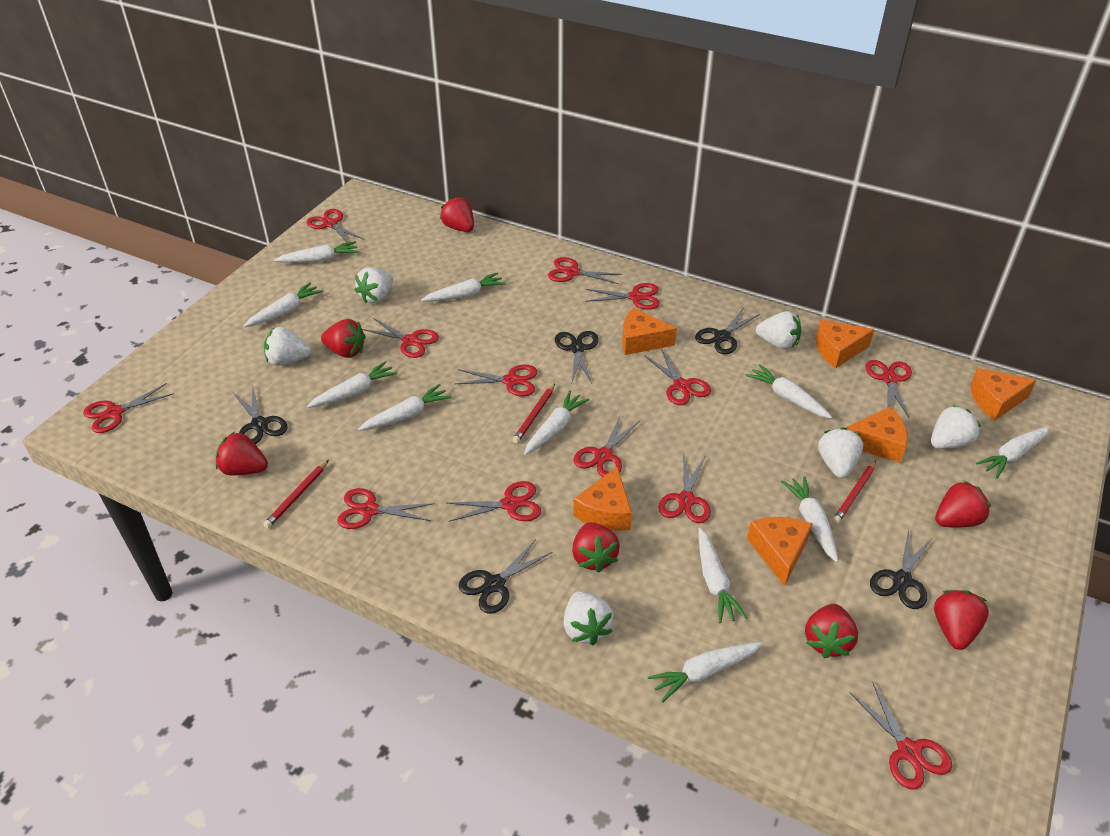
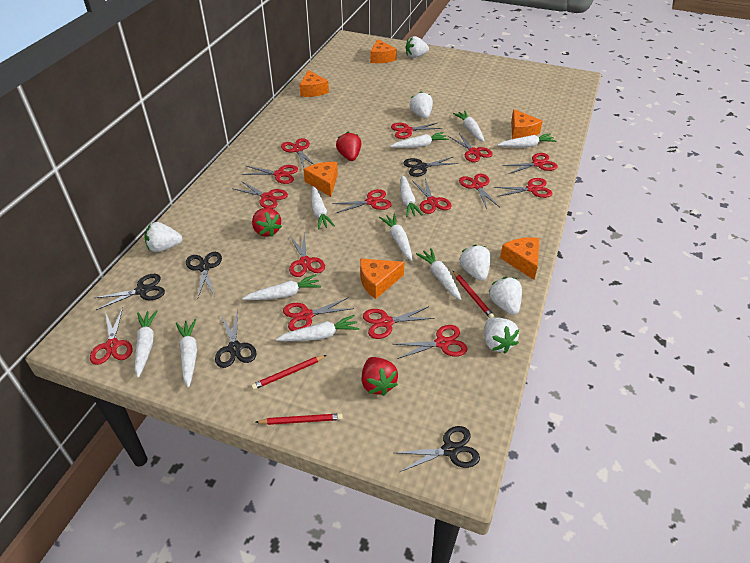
red scissors: [83,383,174,433] [306,209,364,242] [337,488,434,529] [362,318,439,358] [447,481,541,522] [455,365,537,396] [548,257,623,284] [573,415,640,477] [585,283,660,310] [644,349,711,405] [658,453,711,523] [849,681,952,790] [865,360,912,417] = 13 -> [90,308,132,365] [232,181,288,209] [242,165,298,184] [281,138,314,168] [283,297,354,331] [289,232,325,277] [332,189,392,213] [363,306,435,339] [391,123,442,139] [394,325,468,359] [412,178,451,214] [448,132,493,162] [459,173,500,209] [494,178,552,198] [502,153,558,174] = 15
red strawberry: [215,432,268,475] [321,319,366,358] [440,197,474,232] [572,522,620,573] [805,604,858,658] [934,590,989,650] [935,480,991,528] = 7 -> [252,208,282,237] [336,132,361,161] [361,357,398,396] = 3

